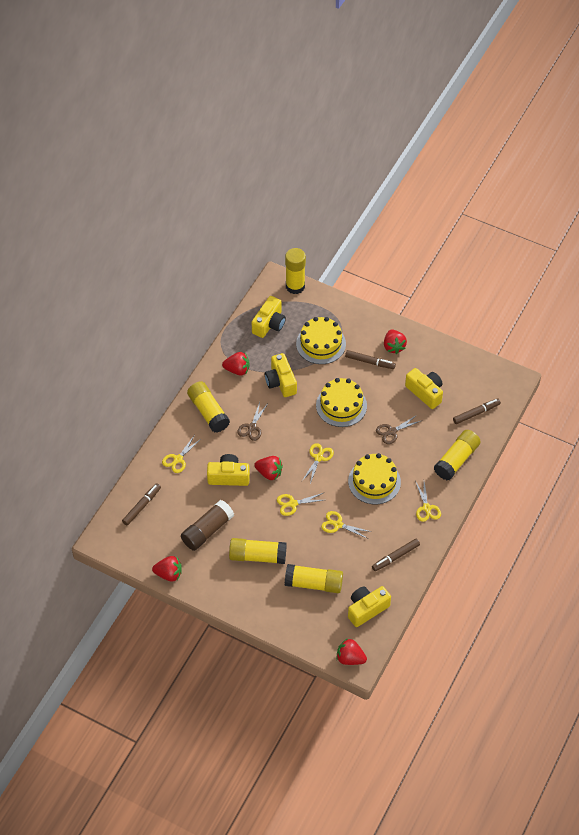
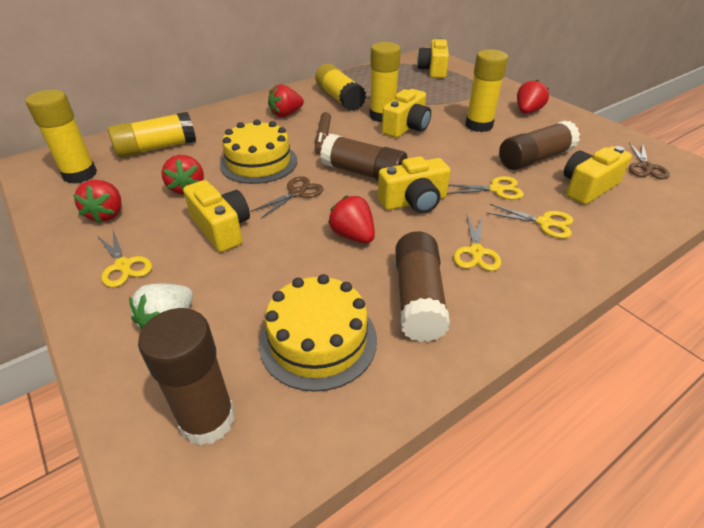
brown glue stick: [181,500,234,551] = 1 -> [138,308,235,446] [320,134,408,180] [395,231,450,342] [499,121,580,170] = 4
brown marker: [122,483,161,525] [345,350,396,369] [372,539,420,571] [453,398,501,424] = 4 -> [315,112,331,154] = 1
white strawberry: none = 0 -> [129,283,193,330] = 1
yellow cake: [296,317,346,364] [316,378,367,427] [348,453,401,504] = 3 -> [220,119,297,184] [259,274,377,392] = 2
yellow scissors: [162,436,201,473] [277,493,324,516] [302,443,334,484] [321,511,371,538] [415,481,441,522] = 5 -> [97,230,152,288] [447,176,524,200] [454,215,501,271] [486,204,573,238] = 4

